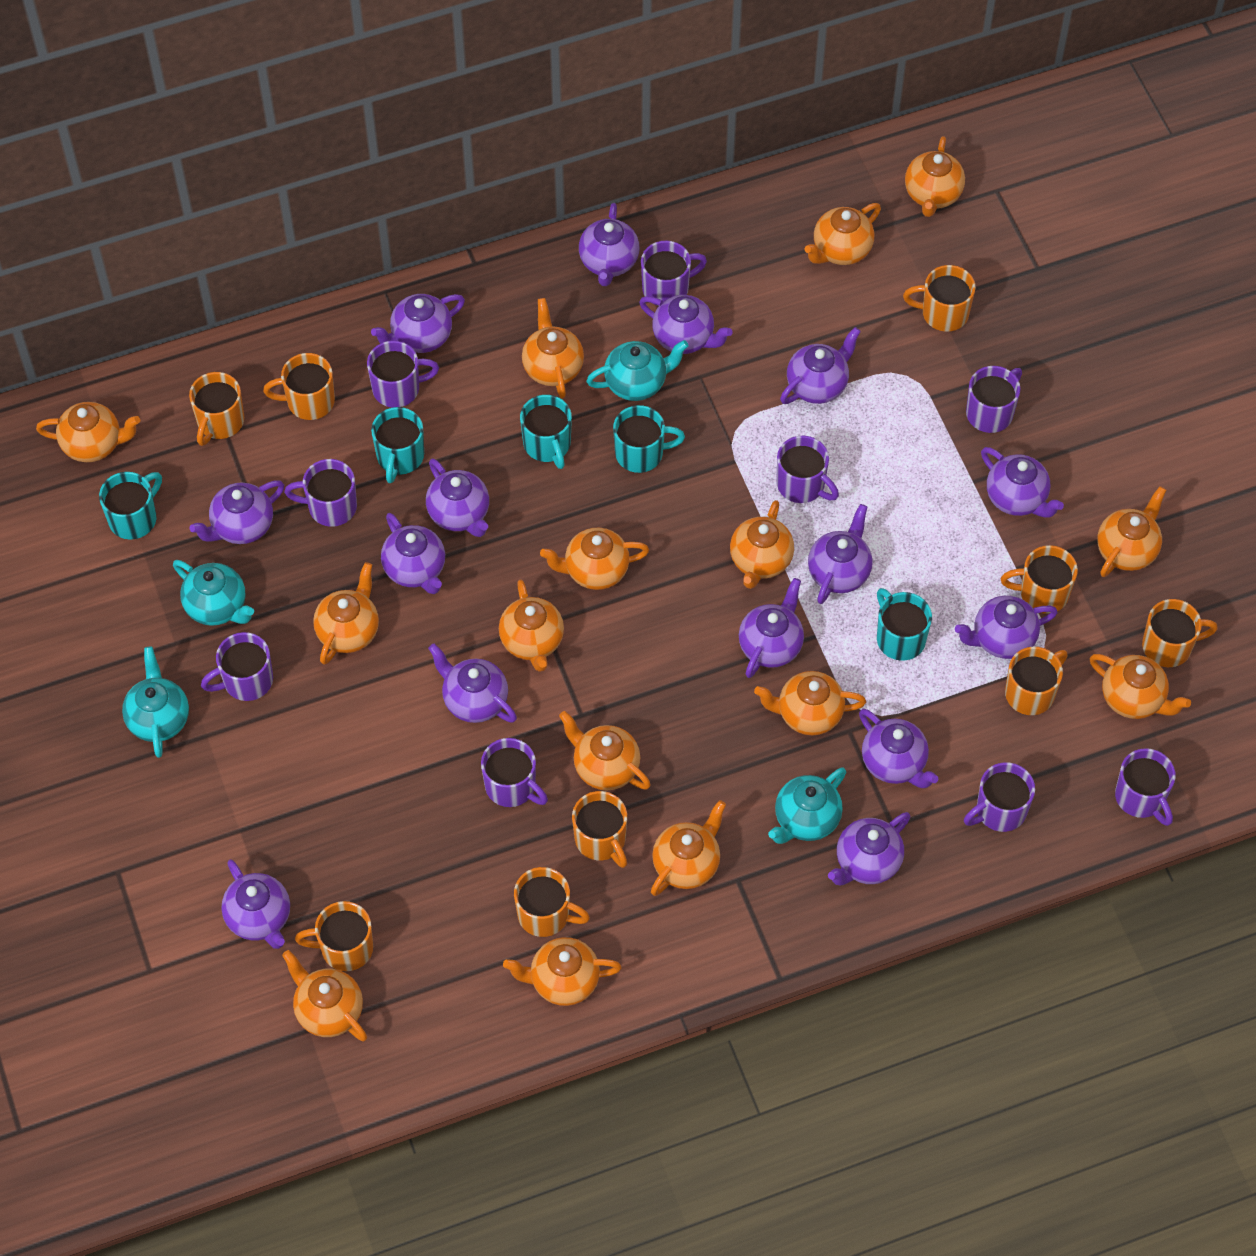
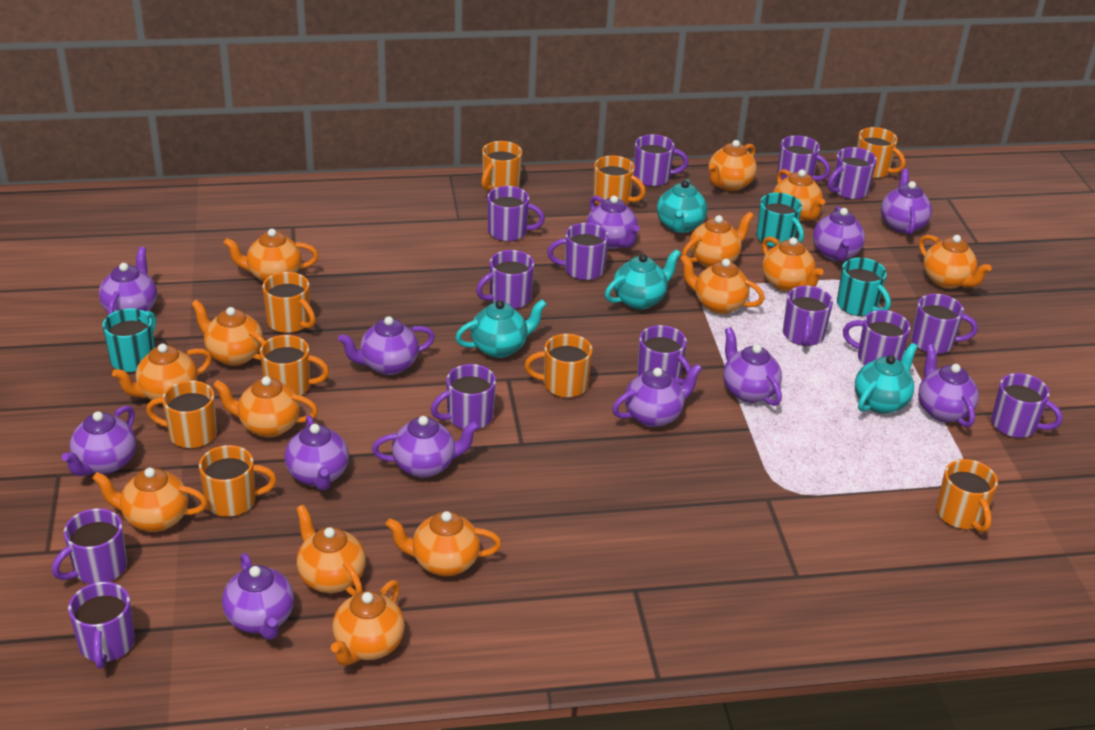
orange teapot: [36,402,140,462] [282,950,367,1042] [313,562,379,665] [499,579,564,672] [503,937,622,1006] [522,298,584,399] [540,528,649,590] [559,711,651,790] [651,800,726,896] [730,500,794,589] [754,671,866,735] [805,203,881,265] [905,136,965,217] [1090,654,1191,719] [1097,486,1166,577] = 15 -> [92,468,208,532] [112,344,212,400] [191,299,266,366] [213,376,318,437] [223,229,319,282] [296,505,366,596] [331,580,405,666] [386,511,502,576] [680,254,765,314] [682,212,754,268] [708,140,757,191] [762,237,823,292] [773,169,825,221] [919,235,992,289] = 14
purple mug: [201,632,273,701] [284,459,357,527] [367,341,439,408] [481,738,548,807] [641,241,707,306] [777,436,839,503] [964,762,1035,832] [966,366,1022,433] [1115,748,1176,826] = 9 -> [52,508,127,584] [68,582,135,669] [431,364,496,429] [476,250,534,309] [487,186,545,242] [547,223,609,280] [634,134,688,187] [637,325,691,385] [777,135,831,181] [783,286,833,347] [828,147,877,199] [843,310,911,365] [911,294,978,354] [991,373,1063,438] = 14
purple teapot: [189,481,284,544] [221,859,290,949] [371,294,465,353] [381,513,445,594] [426,459,489,537] [428,644,517,723] [579,203,639,286] [639,295,733,354] [739,578,804,678] [780,327,861,404] [808,504,873,604] [828,812,910,885] [859,709,938,788] [955,596,1058,659] [981,447,1064,518] = 15 -> [62,405,136,476] [99,247,157,315] [222,553,294,640] [285,415,349,491] [338,316,435,375] [372,416,479,478] [586,195,640,249] [612,363,703,427] [723,327,782,406] [813,206,865,261] [881,168,932,235] [918,344,979,427] = 12
turquoise mug: [99,472,162,540] [371,407,424,483] [520,395,572,469] [613,405,685,473] [877,588,932,661] = 5 -> [102,308,156,372] [756,193,804,247] [837,258,891,316] = 3

